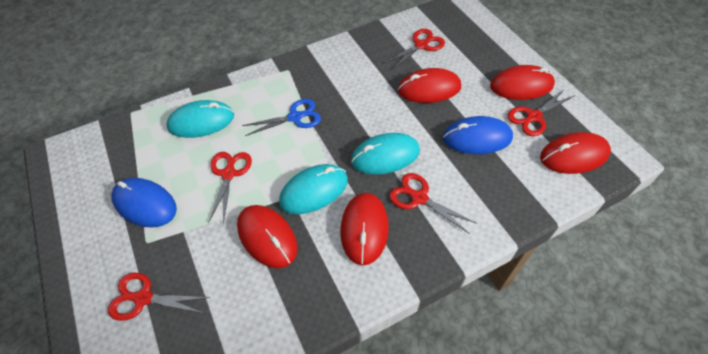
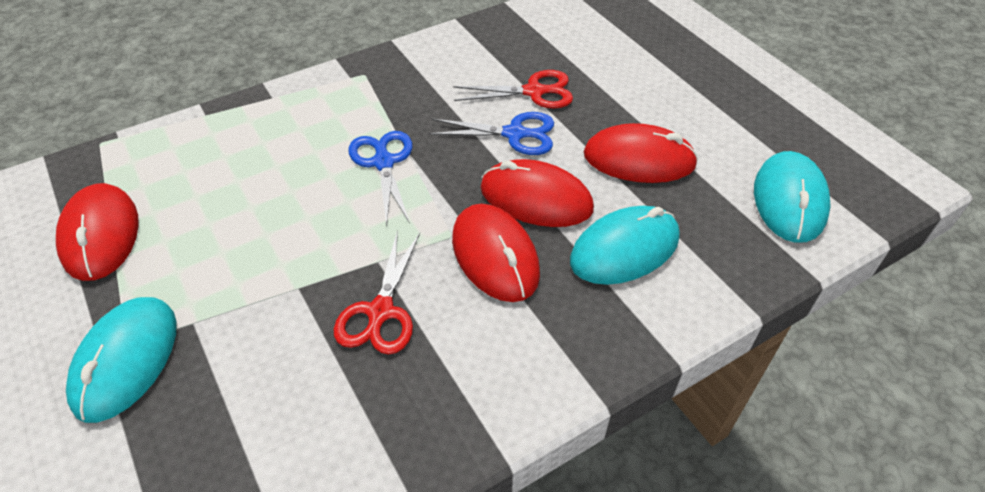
blue mouse: [111,178,177,228] [443,116,513,154] = 2 -> none = 0
blue scissors: [242,99,321,136] = 1 -> [348,131,412,226] [429,112,554,155] = 2
red mouse: [237,205,297,268] [340,193,389,265] [398,68,461,103] [490,65,555,100] [540,132,611,174] = 5 -> [56,183,139,281] [452,204,540,302] [480,159,594,227] [584,123,698,183] = 4
red scissors: [108,273,211,321] [208,152,252,224] [384,29,445,69] [389,173,477,234] [507,89,574,136] = 5 -> [334,230,420,355] [453,70,573,109] = 2

